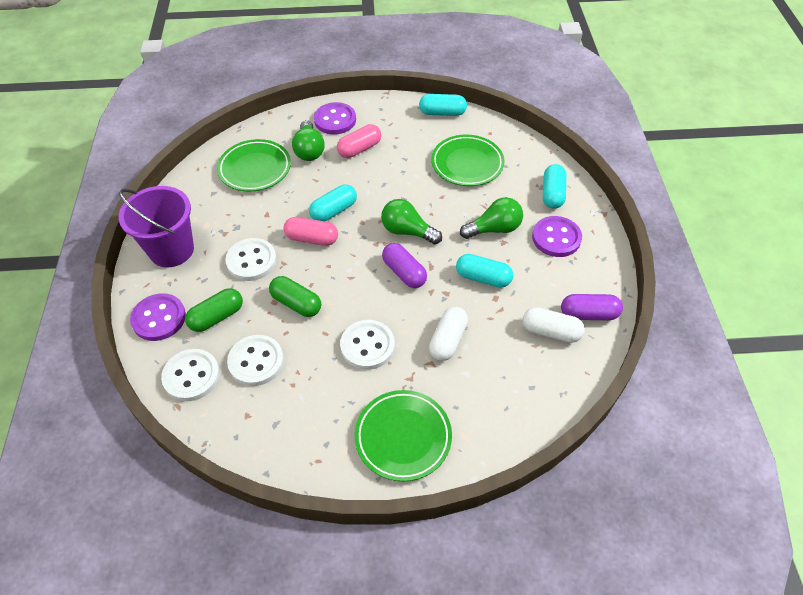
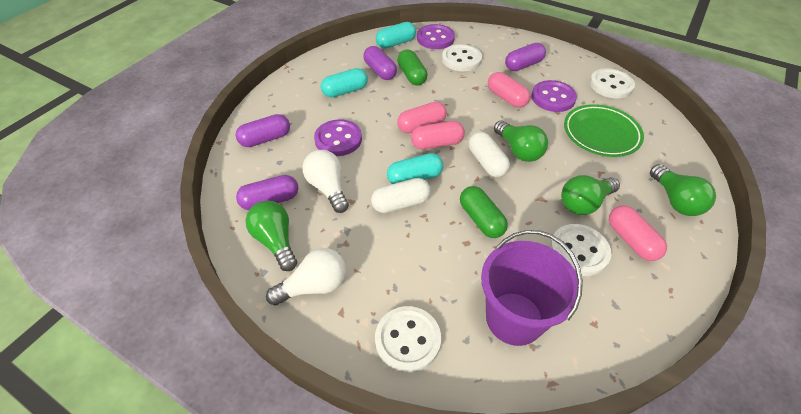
green light bulb: [292,120,324,161] [381,199,442,244] [460,197,523,239] = 3 -> [246,201,297,271] [494,120,548,162] [561,175,620,215] [650,164,716,216] = 4
green plate: [217,139,291,192] [355,390,452,482] [431,135,505,186] = 3 -> [564,104,644,157] = 1
pink capsule: [283,217,338,246] [337,124,381,158] = 2 -> [397,102,447,133] [411,121,465,149] [488,72,530,108] [609,206,667,261] = 4
purple capsule: [382,243,427,288] [561,294,623,320] = 2 -> [236,114,290,147] [236,175,298,210] [364,46,397,80] [505,43,546,71] = 4
turquoise capsule: [309,184,357,221] [419,94,467,116] [456,254,513,288] [543,164,566,209] = 4 -> [321,68,368,98] [376,22,416,49] [387,153,443,184] = 3
white light bulb: none = 0 -> [266,248,346,306] [302,150,349,213] = 2

